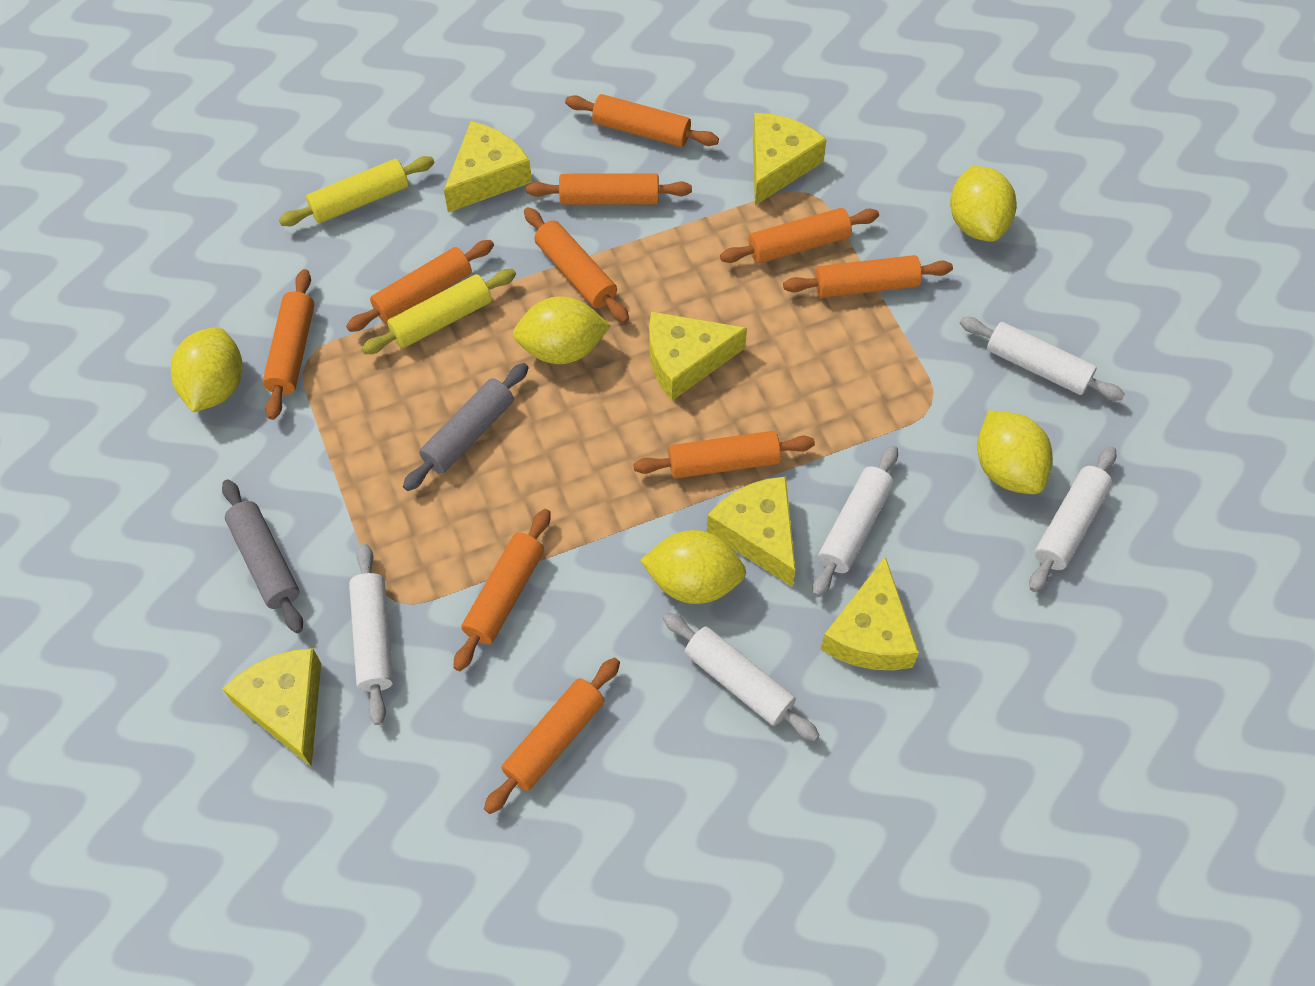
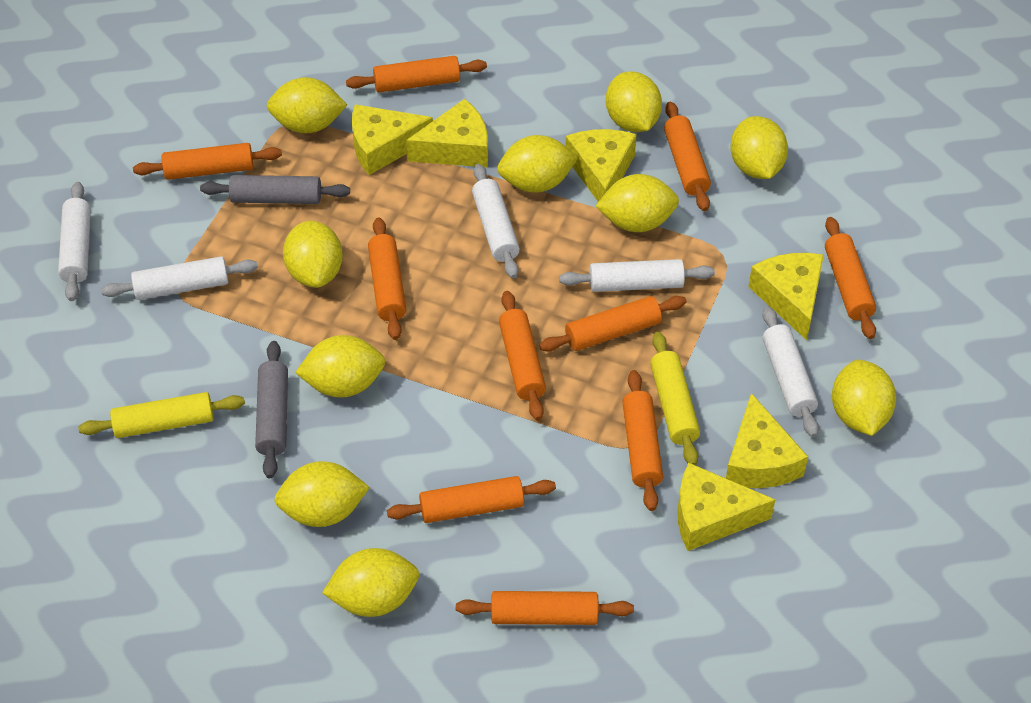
yellow lemon: [171,327,243,412] [513,296,611,364] [640,530,746,604] [950,166,1017,242] [977,410,1053,494] = 5 -> [267,77,347,133] [274,461,370,527] [283,221,343,288] [295,335,386,398] [322,548,419,617] [497,135,578,193] [595,174,679,232] [606,71,662,132] [730,116,788,179] [832,360,896,436] = 10

